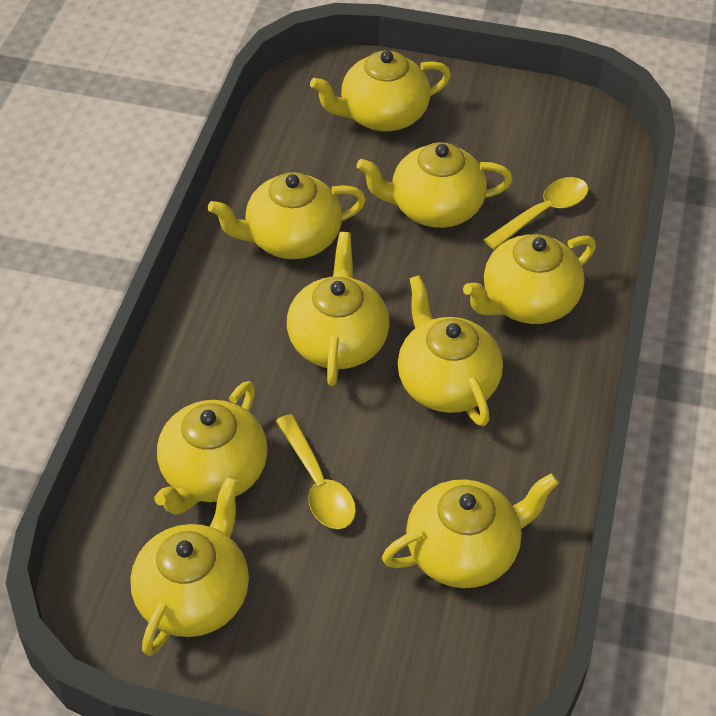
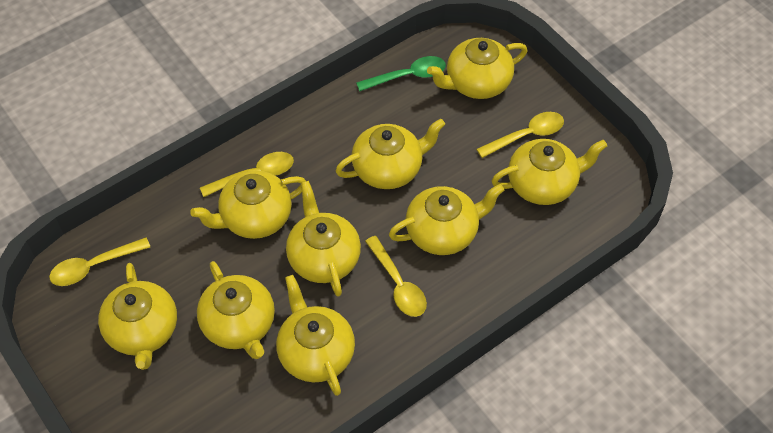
green spoon: none = 0 -> [356,56,446,91] = 1
yellow spoon: [276,414,356,529] [483,177,588,250] = 2 -> [49,237,150,286] [200,152,294,197] [365,236,427,317] [476,112,564,158] = 4

